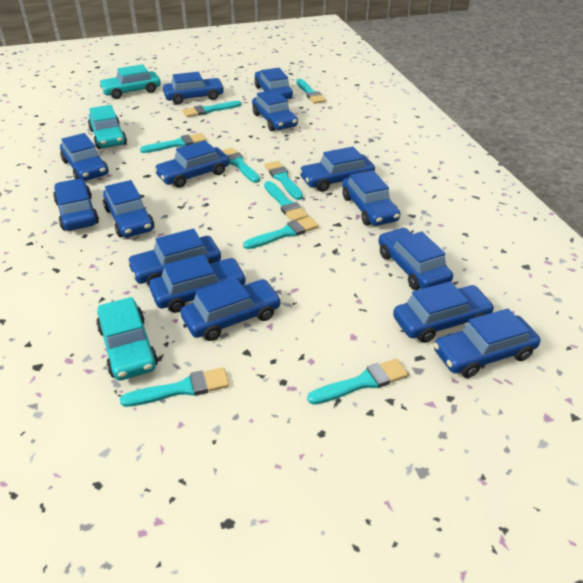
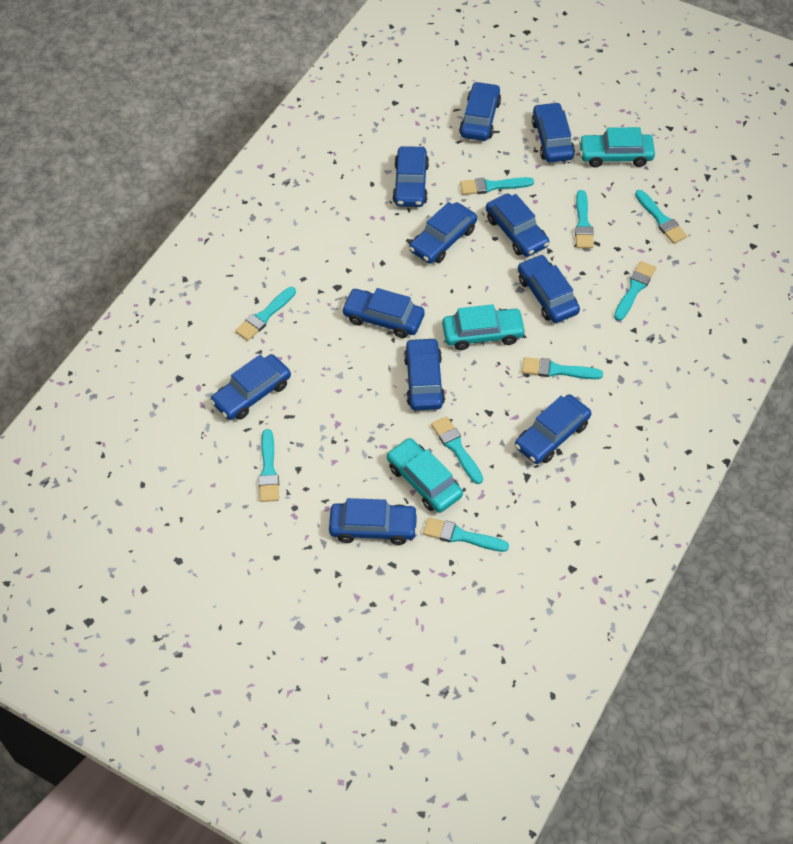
blue car: [53,178,99,231] [60,133,109,181] [103,180,154,237] [127,229,221,286] [149,254,247,313] [154,140,230,188] [163,72,224,104] [180,278,281,341] [252,89,298,131] [254,68,293,99] [299,147,375,192] [342,170,401,226] [378,228,453,290] [393,281,495,343] [433,308,541,378] = 15 -> [210,354,291,420] [329,498,418,545] [342,288,425,338] [392,146,429,207] [404,337,445,411] [409,202,477,264] [459,82,501,141] [486,193,550,257] [515,394,591,464] [518,254,580,323] [532,102,575,163] = 11

